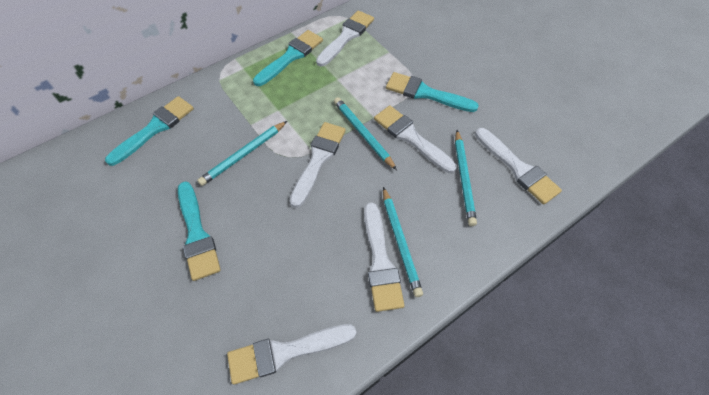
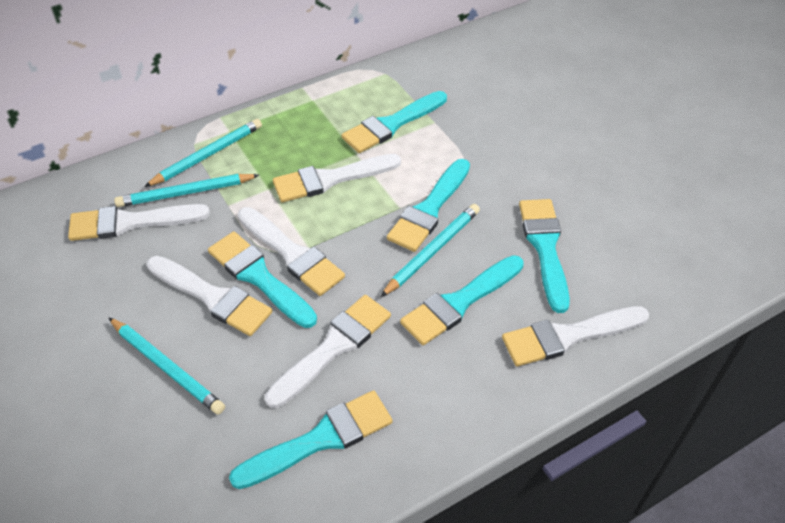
turquoise brush: [105,96,194,166] [178,181,221,281] [253,30,323,86] [386,72,479,112] = 4 -> [208,231,317,328] [229,390,393,489] [341,91,447,153] [387,159,470,252] [400,255,524,345] [519,199,570,313] = 6

